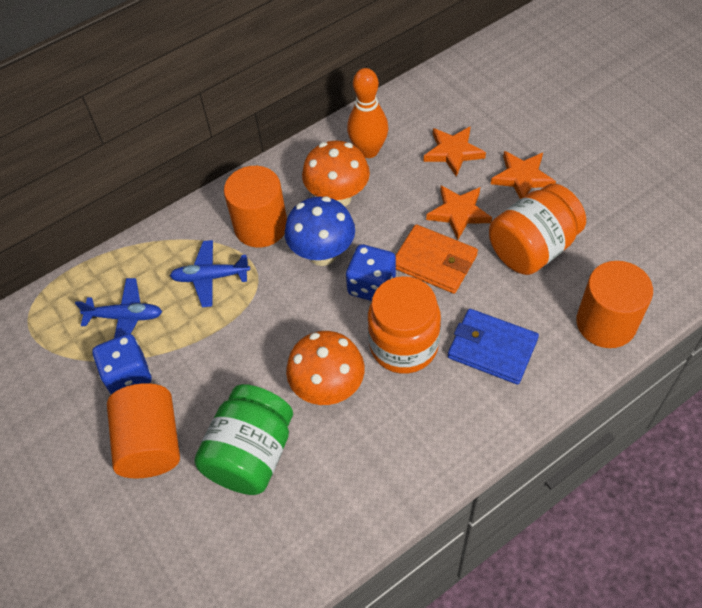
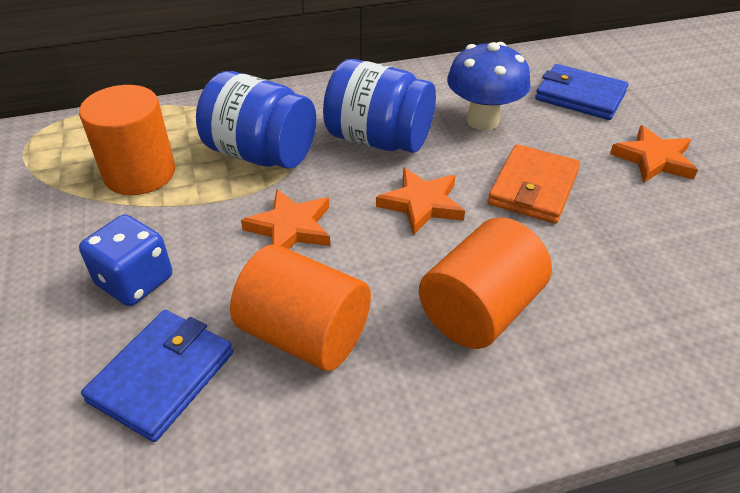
blue dice: [92,333,152,394] [346,244,396,301] = 2 -> [79,214,172,306] = 1
blue jar: none = 0 -> [196,71,316,169] [323,59,436,153] = 2
blue plane: [75,278,162,338] [170,240,250,307] = 2 -> none = 0
blue wallet: [448,309,539,385] = 1 -> [81,310,233,442] [535,64,628,120] = 2
green jar: [194,384,293,495] = 1 -> none = 0
orange bowling pin: [347,68,388,158] = 1 -> none = 0
orange jar: [368,276,441,374] [489,184,586,275] = 2 -> none = 0
orange mushroom: [286,331,365,405] [302,140,370,207] = 2 -> none = 0

